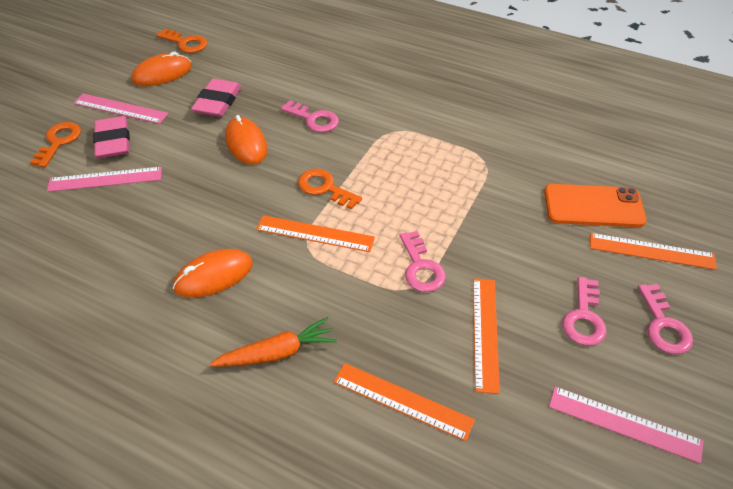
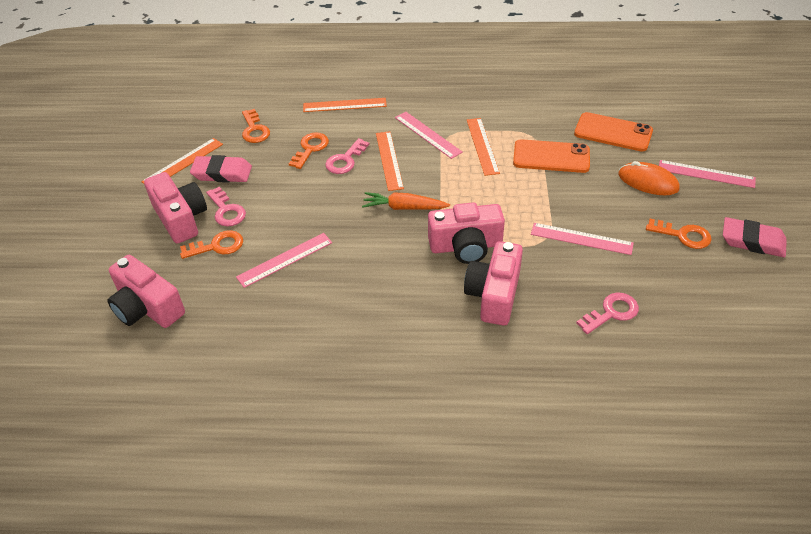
orange key: [30,122,81,167] [156,28,207,53] [298,169,362,209] = 3 -> [180,230,243,259] [242,109,270,143] [289,132,329,169] [646,219,711,249] = 4
orange mouse: [131,52,192,86] [173,249,253,298] [225,115,267,165] = 3 -> [618,161,680,195] = 1
orange phone: [544,184,647,227] = 1 -> [513,139,590,173] [574,112,653,152] = 2
pink camera: none = 0 -> [107,255,185,328] [144,172,207,244] [428,202,505,264] [464,241,523,326] = 4
pink key: [281,100,339,133] [400,231,446,292] [562,277,606,346] [638,284,693,354] = 4 -> [206,187,246,227] [325,138,369,174] [576,293,639,334] = 3
pink ruler: [47,167,162,192] [74,93,168,124] [549,386,704,464] = 3 -> [236,233,332,288] [395,112,463,159] [531,223,634,255] [659,160,756,188] = 4

